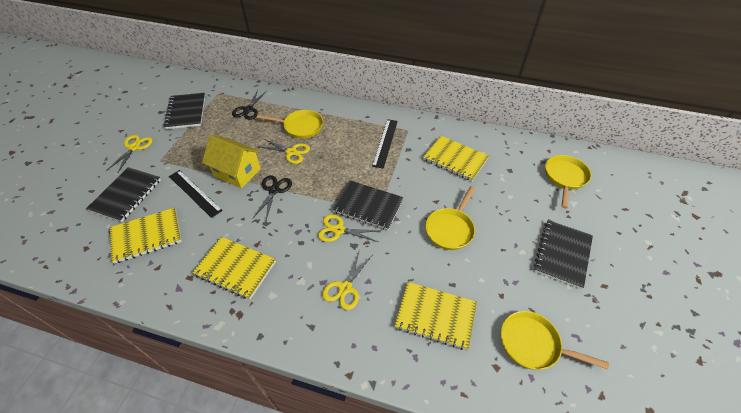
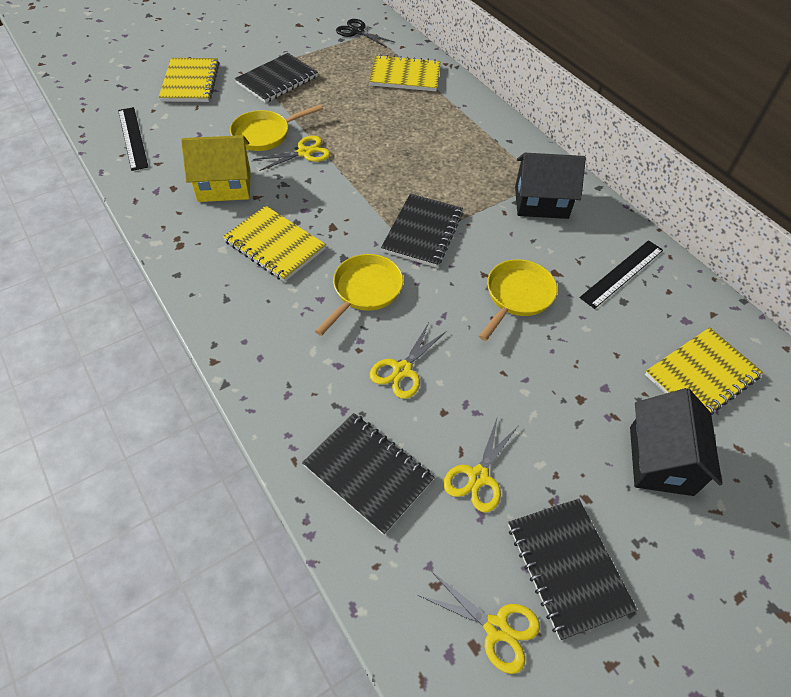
black house: none = 0 -> [515,153,586,219] [630,388,722,496] = 2
black scissors: [232,90,267,120] [253,175,292,220] = 2 -> [336,19,394,48] = 1
yellow pan: [257,110,323,139] [426,186,475,250] [501,311,609,370] [545,155,591,209] = 4 -> [230,104,323,151] [315,254,403,336] [479,259,557,341] = 3

